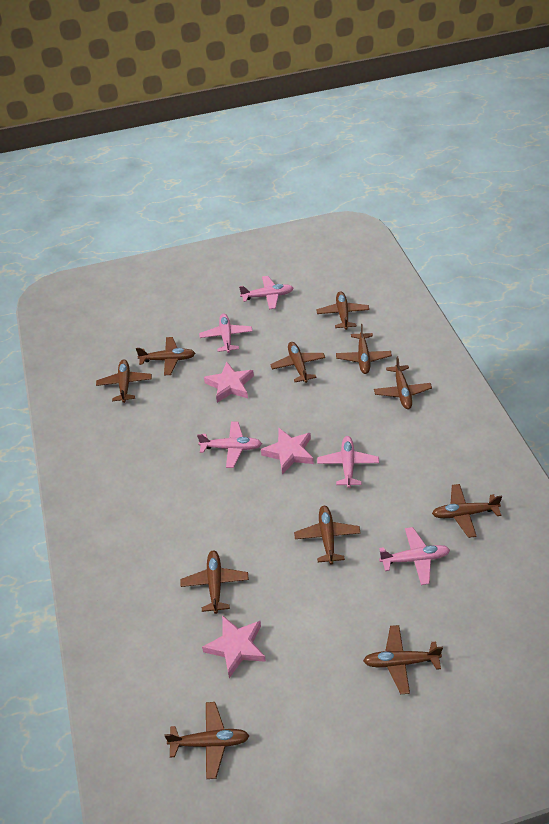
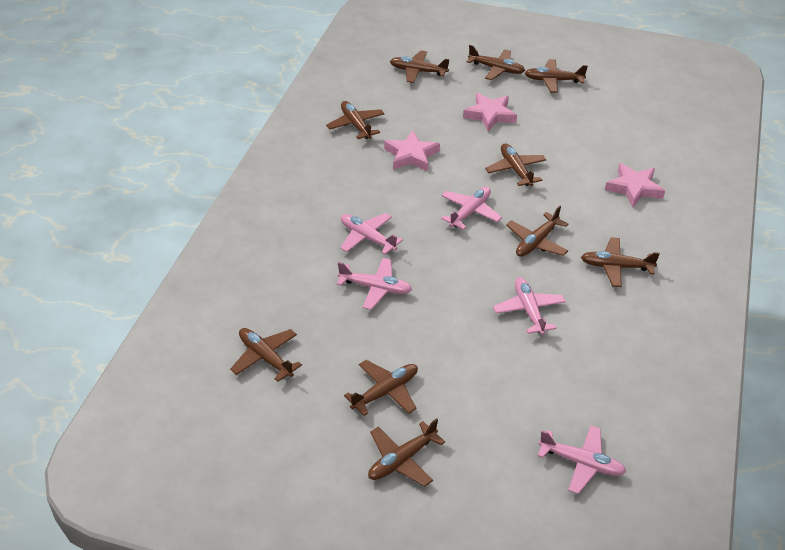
brown plane: [96,359,152,403] [136,337,195,376] [164,702,249,779] [181,550,249,614] [270,342,325,383] [294,506,361,565] [316,291,369,330] [336,324,392,374] [363,625,443,694] [374,356,432,409] [432,484,502,538] = 11 -> [230,328,302,382] [326,101,385,139] [344,360,418,416] [368,418,445,487] [390,51,449,83] [467,45,525,80] [485,143,546,186] [506,206,568,257] [525,59,588,93] [581,237,660,287] = 10

